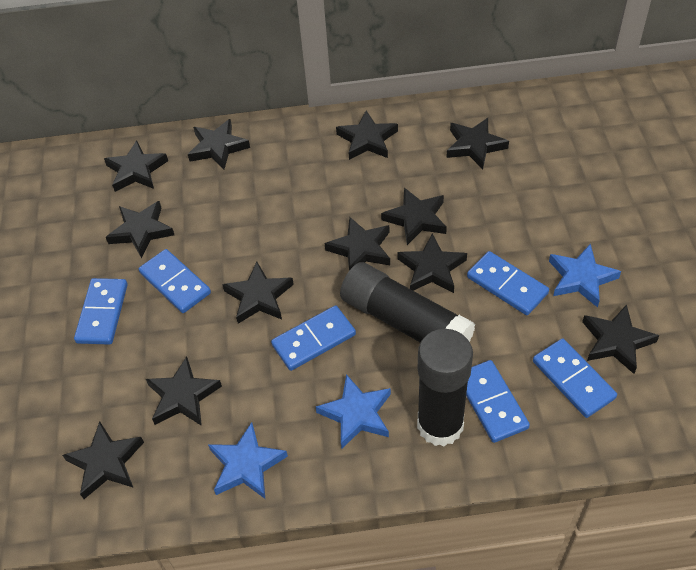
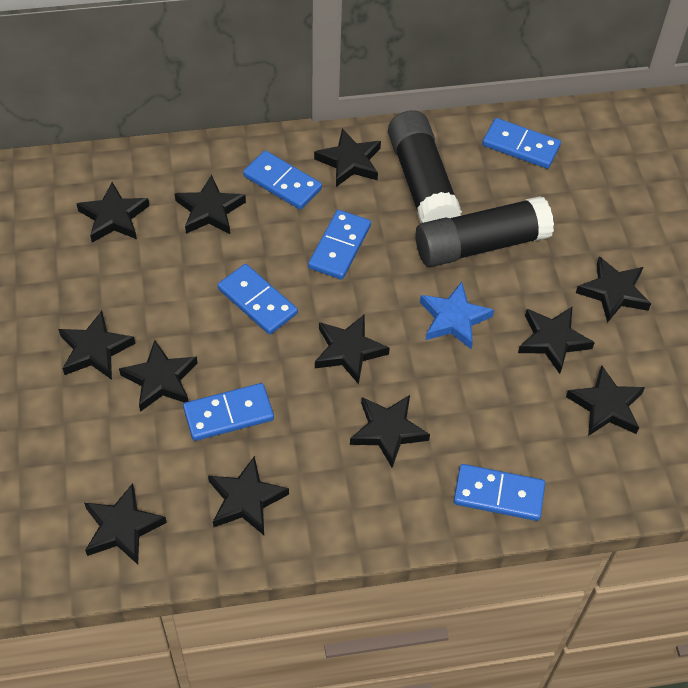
blue star: [208,422,288,499] [316,374,391,448] [549,244,621,308] = 3 -> [420,282,494,349] = 1

